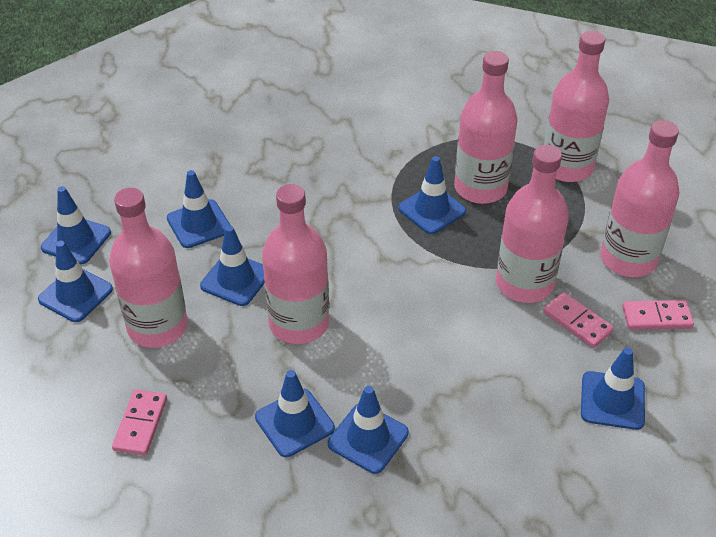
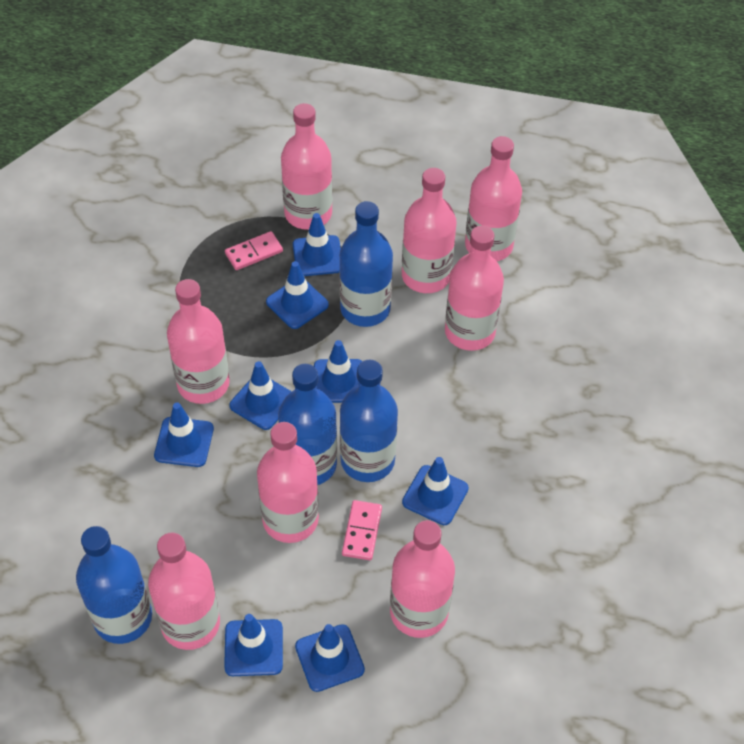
blue bottle: none = 0 -> [76,526,152,644] [278,364,337,485] [339,201,393,327] [340,359,398,482] = 4
pink bottle: [109,188,188,348] [262,184,329,344] [454,51,518,204] [496,145,569,303] [544,31,609,182] [600,120,679,277] = 6 -> [148,532,220,650] [167,279,230,404] [257,422,319,543] [281,103,332,230] [390,520,455,638] [402,168,457,293] [445,226,504,351] [465,136,522,261] = 8
pink domino: [112,389,167,455] [543,292,614,348] [622,300,694,330] = 3 -> [225,231,283,270] [342,500,382,560] = 2

